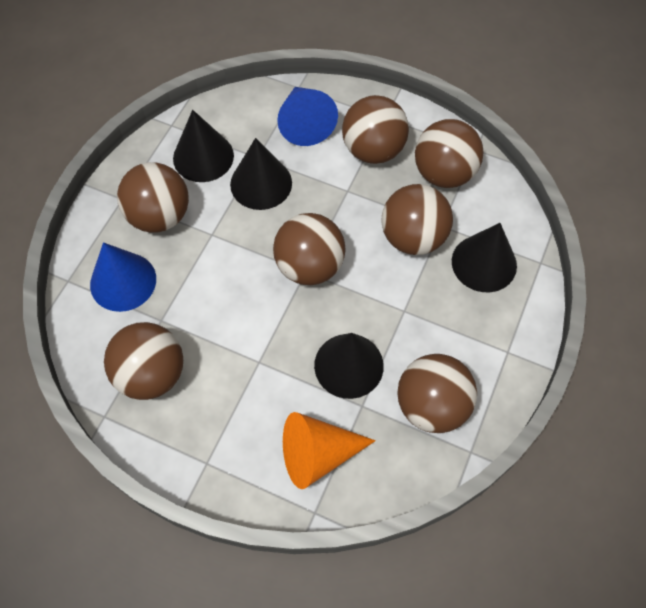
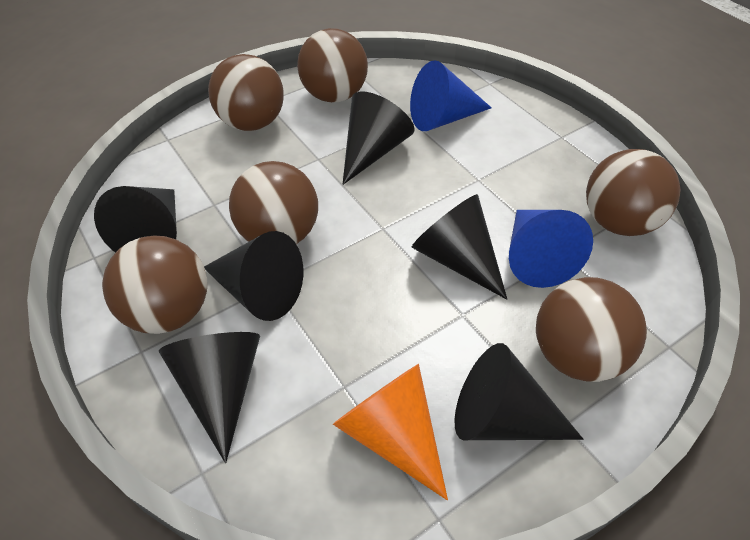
black cone: [173,110,234,182] [230,138,292,210] [314,333,384,399] [452,223,517,292] = 4 -> [94,186,177,253] [159,332,260,463] [204,231,303,321] [342,91,415,185] [412,194,507,299] [455,343,583,440] = 6
brown ball: [104,322,183,400] [117,162,189,233] [273,213,345,285] [342,95,409,164] [382,184,453,255] [397,354,477,433] [415,119,484,188] = 7 -> [102,235,207,334] [208,54,284,131] [229,161,318,244] [297,28,368,102] [536,277,647,382] [586,149,681,236] = 6

